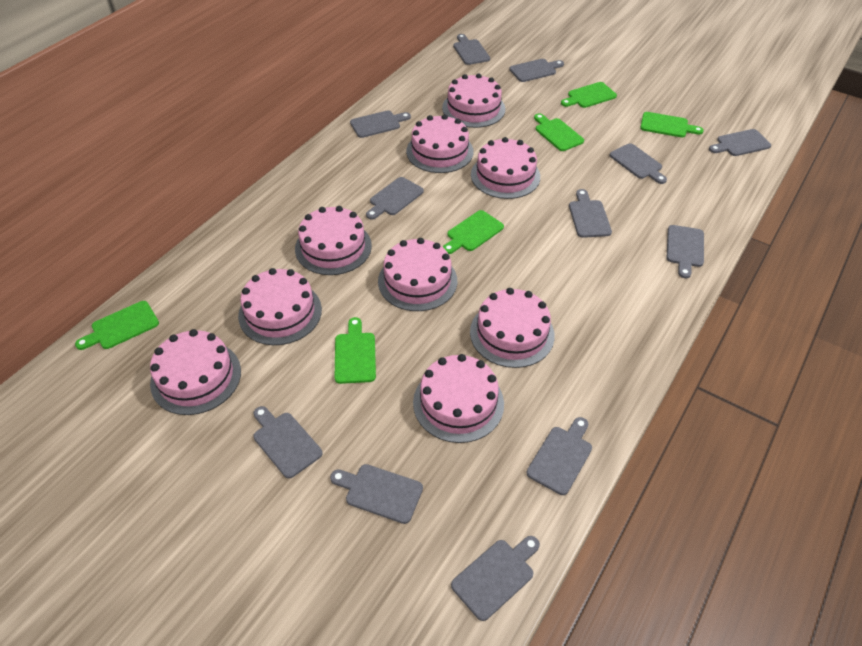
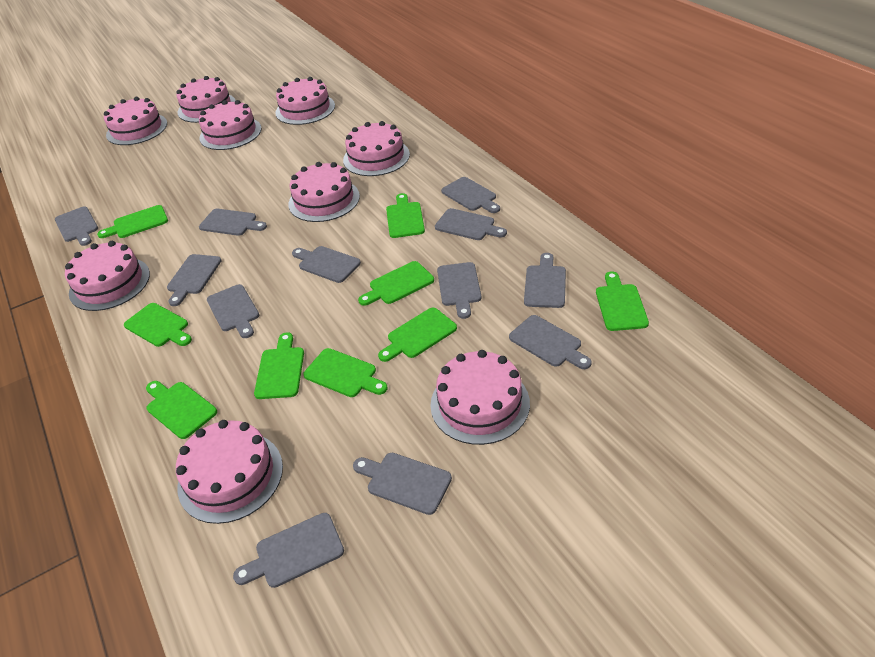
green cutting board: [75,301,159,350] [335,317,376,384] [443,210,504,254] [534,113,584,151] [561,82,617,108] [640,112,704,137] = 6 -> [97,205,168,238] [124,303,192,347] [146,381,217,439] [254,332,304,399] [303,348,387,397] [358,261,434,306] [378,308,457,362] [386,193,425,238] [596,271,649,331] = 9

